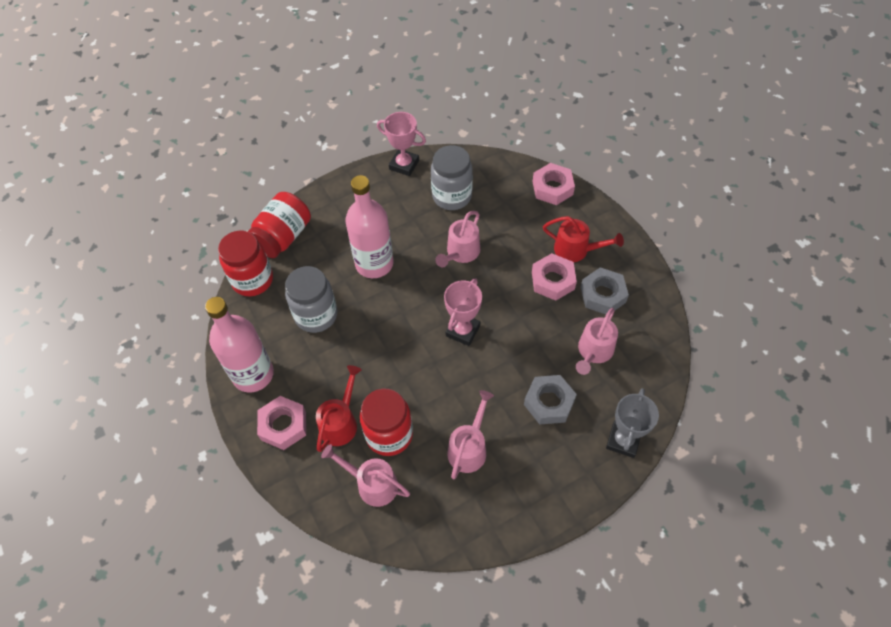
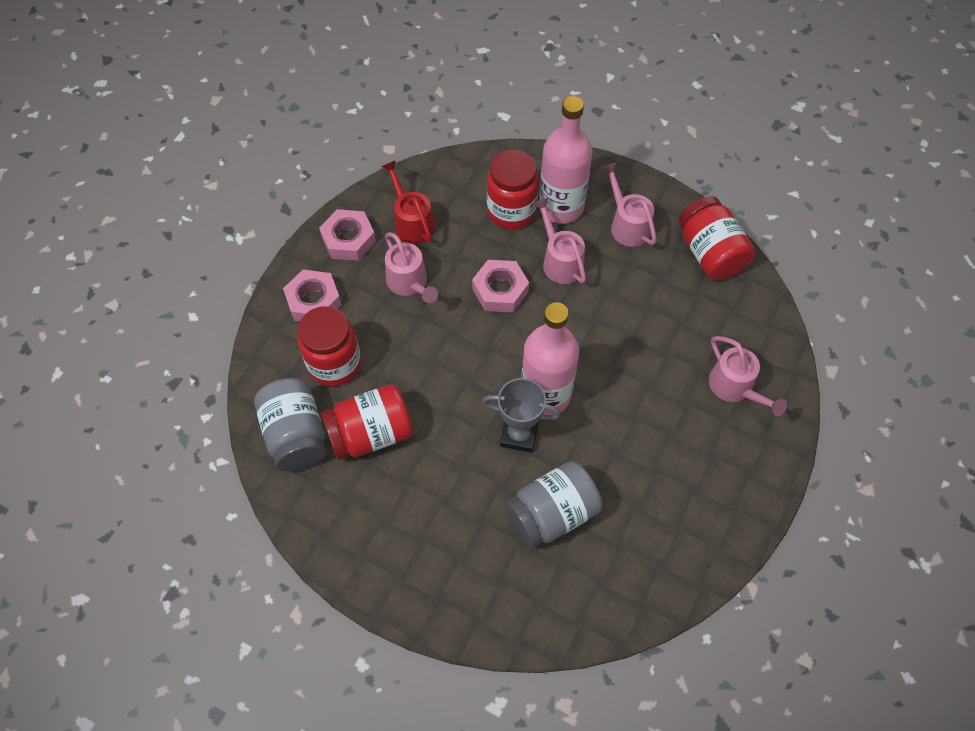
grey nut: [524,375,577,424] [580,267,629,314] = 2 -> none = 0
pink trophy: [377,112,426,176] [444,278,482,346] = 2 -> none = 0
red jar: [218,231,273,296] [248,192,311,258] [360,389,413,456] = 3 -> [298,306,361,387] [321,384,413,460] [487,150,539,229] [679,196,755,280] = 4
red watering can: [316,365,362,452] [543,216,624,262] = 2 -> [381,160,435,244] = 1

